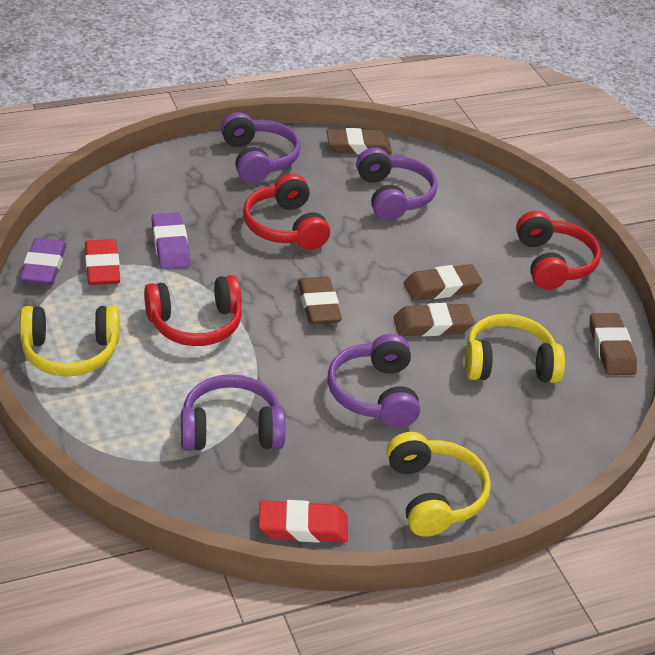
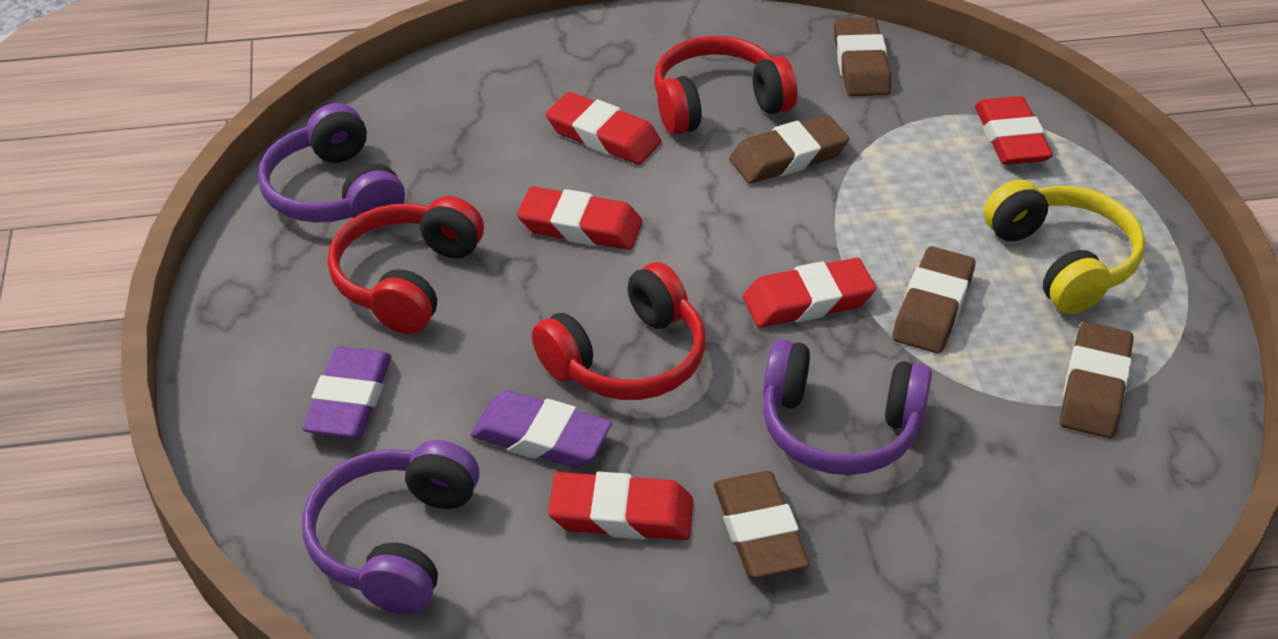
purple headphones: [181,374,286,451] [221,112,301,183] [327,334,420,428] [356,147,438,221] = 4 -> [258,103,405,223] [302,440,480,615] [763,339,932,475] = 3
red eraser: [85,239,120,285] [258,500,348,543] = 2 -> [517,186,643,250] [546,92,661,165] [548,472,693,540] [743,258,876,328] [975,96,1053,165] = 5
yellow headphones: [20,305,120,376] [386,432,491,537] [465,314,565,383] = 3 -> [984,179,1145,314] = 1

